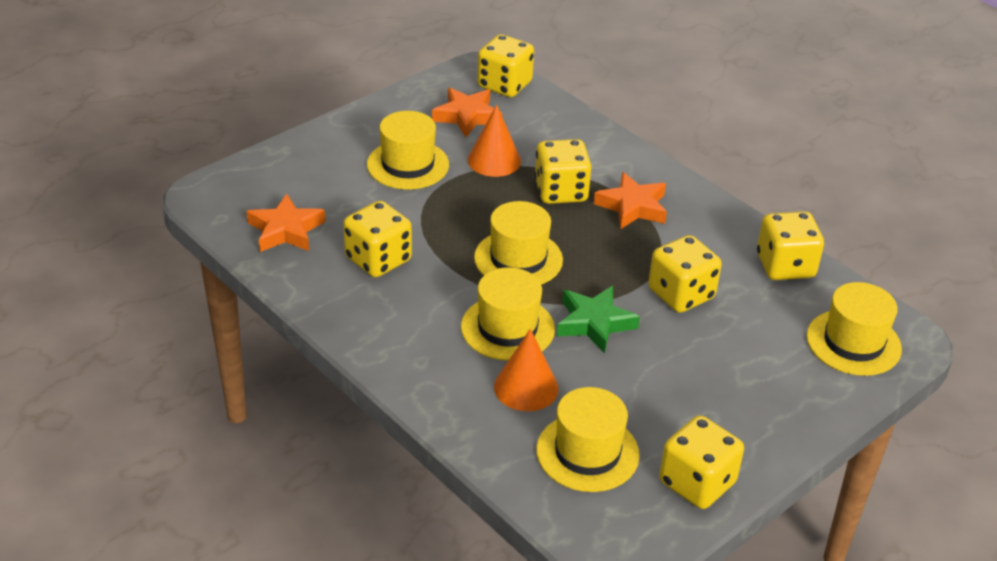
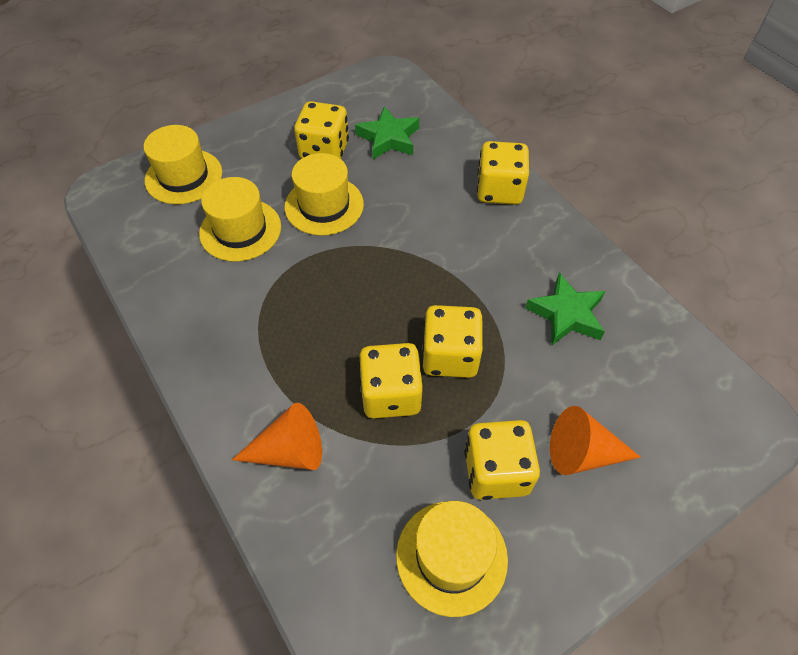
green star: [557,286,640,353] = 1 -> [355,106,419,159] [525,273,605,345] = 2
orange star: [246,194,326,252] [432,88,502,138] [594,172,667,230] = 3 -> none = 0
yellow dice: [343,201,412,277] [477,34,534,97] [534,139,592,204] [648,235,722,313] [659,415,744,509] [757,211,824,280] = 6 -> [294,101,349,159] [360,343,423,419] [422,305,483,378] [464,420,540,500] [477,141,529,205] = 5
yellow hat: [367,111,449,189] [461,267,555,361] [474,201,563,285] [536,387,640,492] [807,282,902,376] = 5 -> [144,125,222,204] [199,177,281,261] [284,153,364,236] [396,501,508,617] = 4

